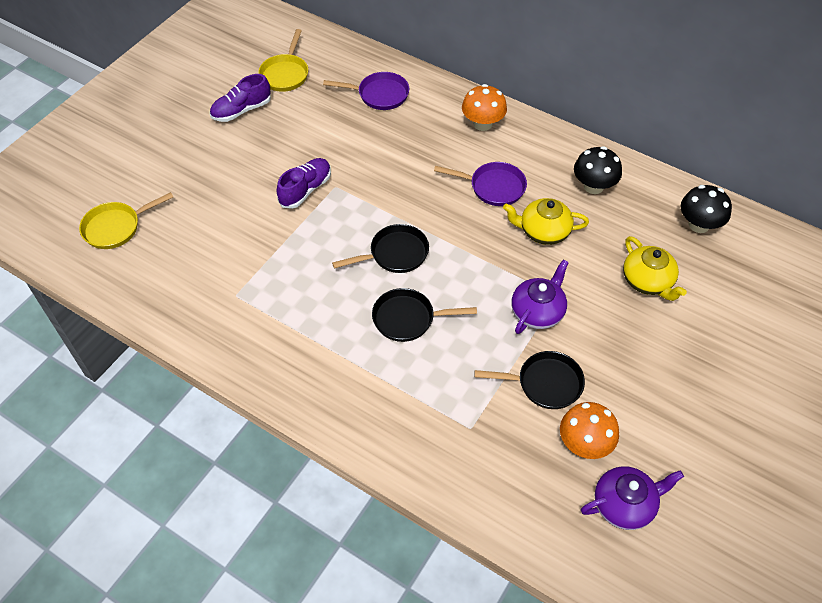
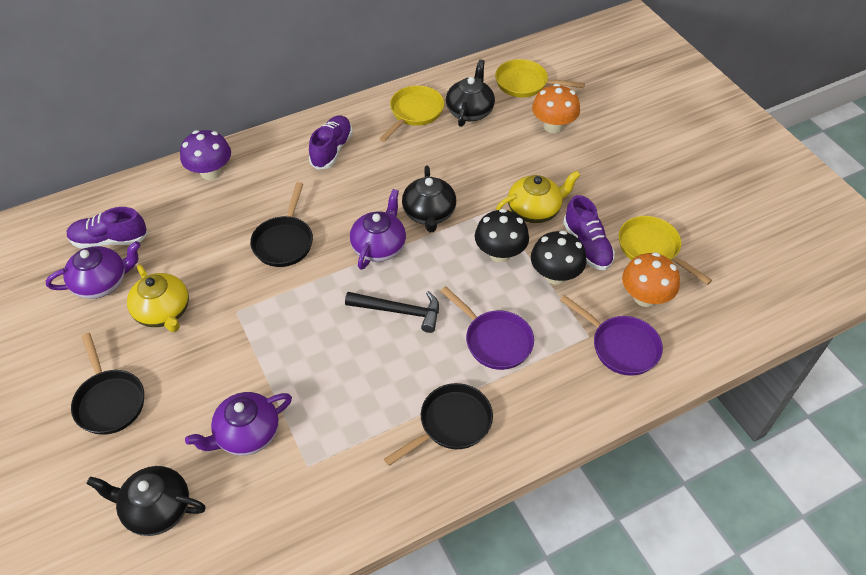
black hammer: none = 0 -> [345,291,439,333] = 1
black teapot: none = 0 -> [87,466,206,536] [402,166,456,232] [446,59,495,127] = 3
purple mushroom: none = 0 -> [180,130,231,180] = 1
purple shoe: [210,74,271,122] [277,158,331,209] = 2 -> [67,207,148,248] [309,115,353,170] [563,195,615,270] = 3
purple teapot: [512,259,569,334] [581,466,684,530] = 2 -> [46,241,141,299] [185,392,292,456] [350,189,406,270] = 3
yellow pan: [79,192,173,249] [258,29,308,92] = 2 -> [379,85,444,142] [495,59,585,97] [619,216,712,285] = 3

